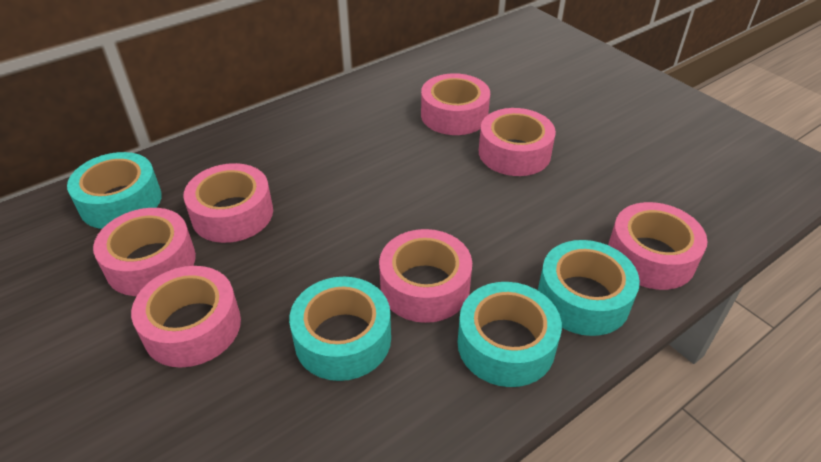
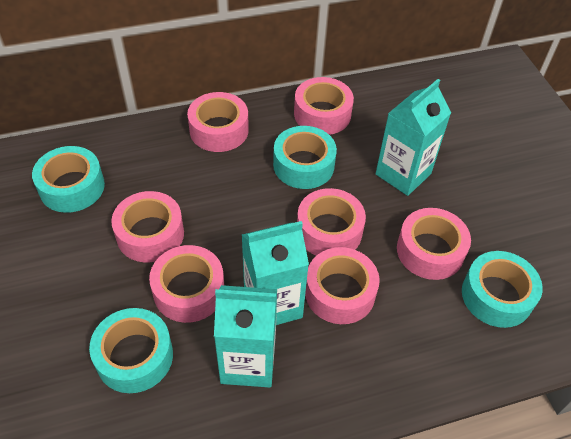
turquoise carton: none = 0 -> [214,285,277,388] [242,221,309,325] [376,79,451,196] = 3

